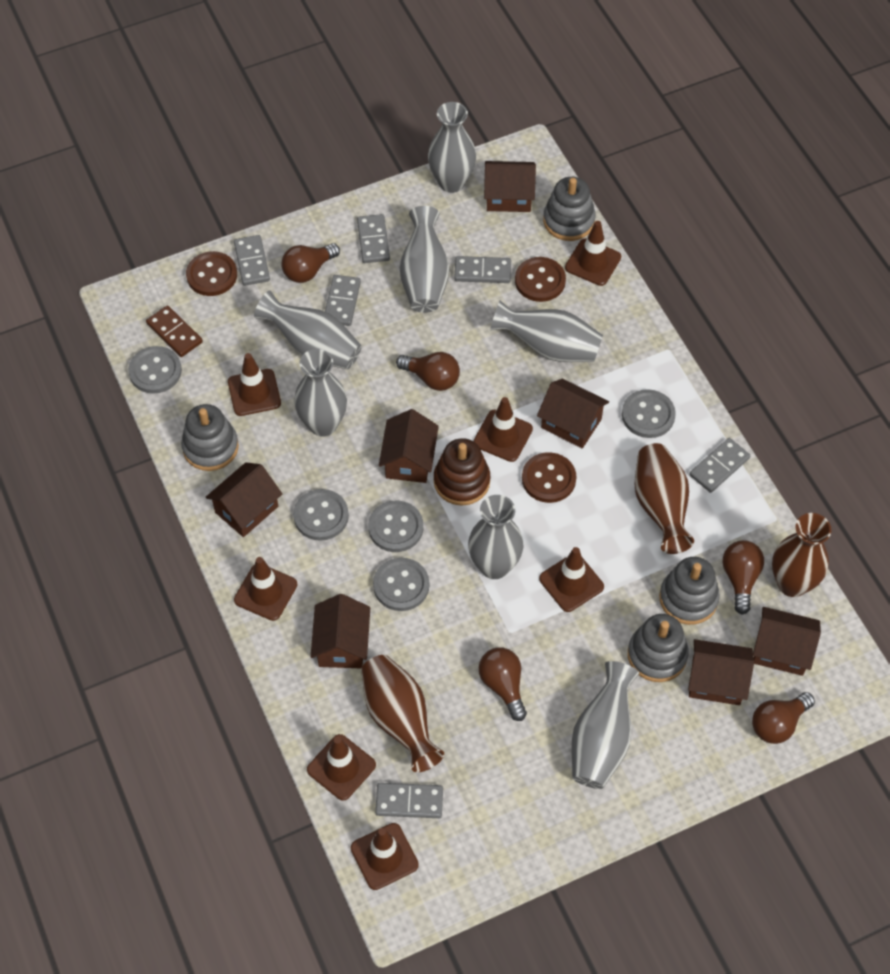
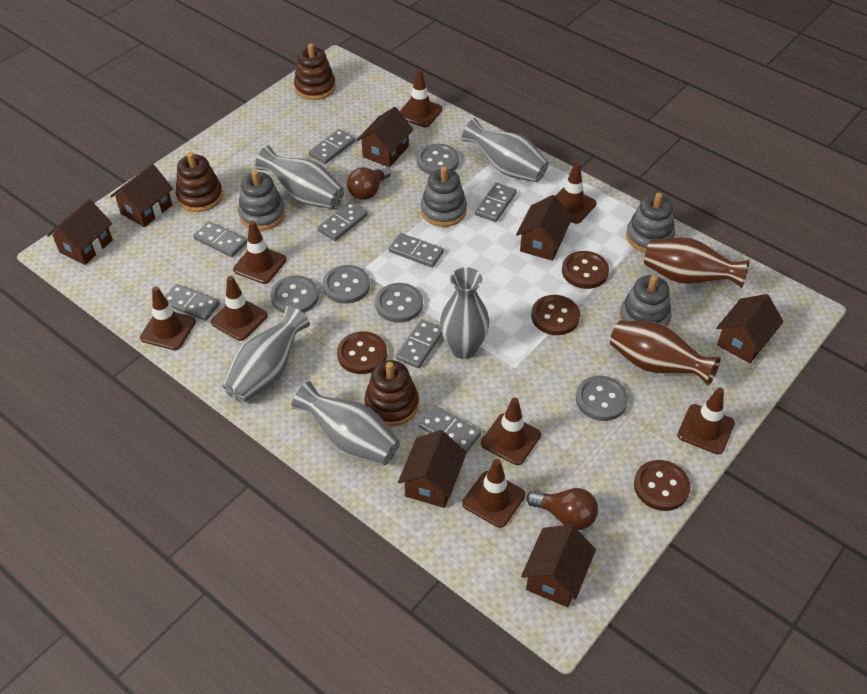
brown button: [186,251,237,296] [515,257,566,302] [522,452,576,503] = 3 -> [337,331,387,374] [531,295,580,335] [562,251,609,289] [634,460,691,511] = 4
brown domino: [146,305,203,357] = 1 -> none = 0
brown light bulb: [281,243,340,283] [396,352,460,391] [479,647,527,721] [723,540,764,615] [752,692,815,744] = 5 -> [347,166,391,200] [527,488,598,530] = 2
brown stacking toy: [434,438,490,506] = 1 -> [176,152,223,212] [294,44,336,100] [364,360,419,426] = 3
brown traffic cone: [228,353,281,416] [234,557,297,621] [307,734,376,801] [351,823,419,890] [473,397,533,462] [539,547,604,612] [565,221,621,286] = 7 -> [140,287,196,350] [211,276,268,341] [233,221,286,284] [400,69,443,127] [462,459,525,528] [481,398,541,465] [556,162,597,224] [677,387,735,454] = 8
brown vase: [361,655,444,772] [635,443,694,554] [772,513,831,597] = 3 -> [610,320,721,385] [644,237,750,288] = 2
grey domino: [234,235,270,286] [325,275,361,326] [357,214,390,263] [375,783,443,818] [454,256,511,283] [690,438,750,493] = 6 -> [165,284,220,321] [193,221,247,257] [309,129,356,164] [317,202,368,241] [389,233,444,268] [395,319,442,369] [418,405,481,452] [475,183,517,222] = 8
grey vase: [254,291,362,369] [294,349,347,437] [400,206,449,313] [428,102,476,193] [468,495,523,579] [490,300,603,362] [572,661,639,789] = 7 -> [223,306,310,403] [255,146,344,209] [292,381,400,465] [440,267,489,359] [462,118,549,182] = 5

